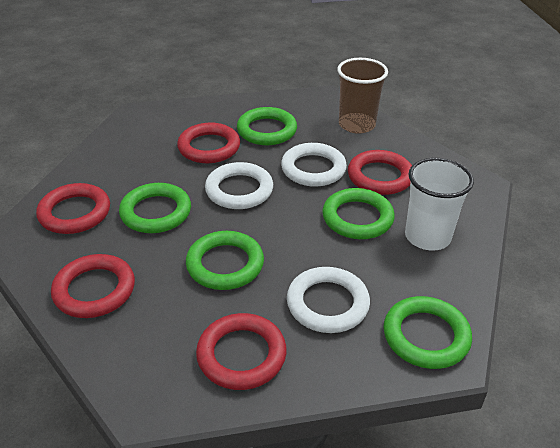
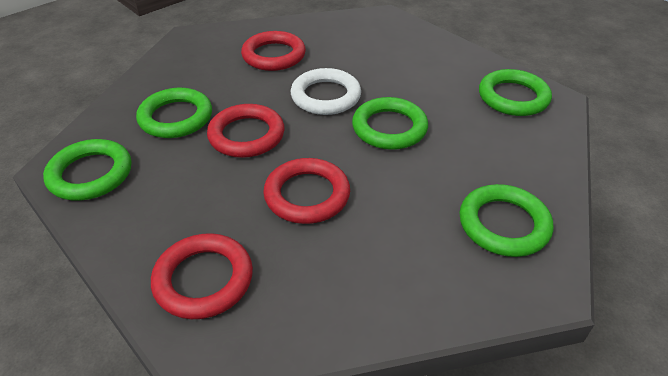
brown cup: [337,58,388,134] = 1 -> none = 0
red ring: [36,183,110,234] [51,254,135,318] [177,123,240,163] [196,313,286,390] [348,150,412,195] = 5 -> [151,233,253,319] [207,104,285,158] [241,31,306,71] [263,158,350,224] = 4
white cup: [405,158,474,251] = 1 -> none = 0
white ring: [205,162,273,209] [281,143,347,187] [287,267,370,333] = 3 -> [291,68,361,115] = 1

